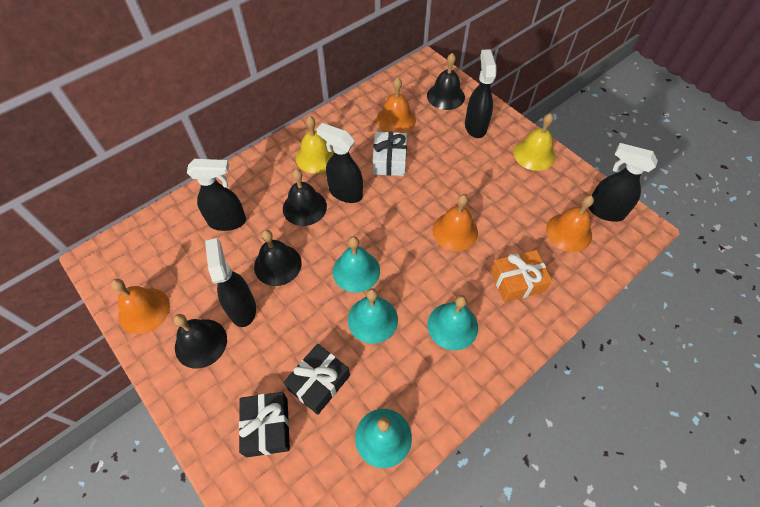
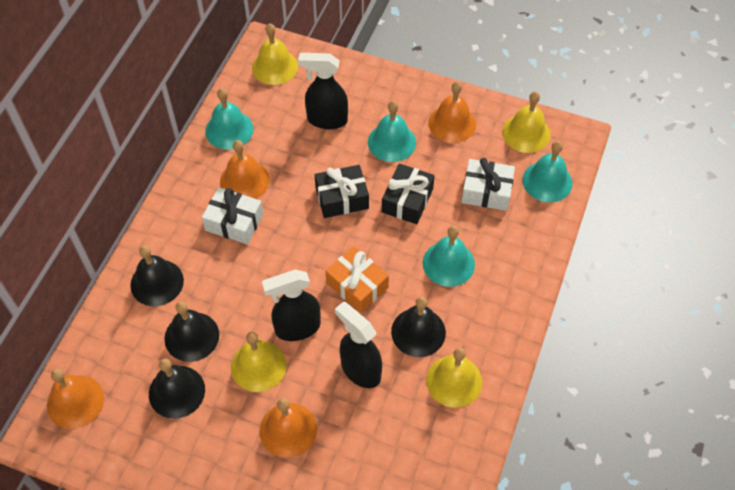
black spray bottle: [187,159,246,231] [205,238,256,327] [316,123,363,203] [465,49,497,138] [589,143,658,222] = 5 -> [262,270,321,341] [298,53,348,129] [335,301,382,388] = 3
white gift: [373,132,407,176] = 1 -> [202,187,263,245] [461,158,515,211] = 2
yellow bell: [296,116,334,173] [514,113,555,171] = 2 -> [231,332,286,392] [252,23,298,85] [426,348,482,408] [502,91,551,153] = 4

